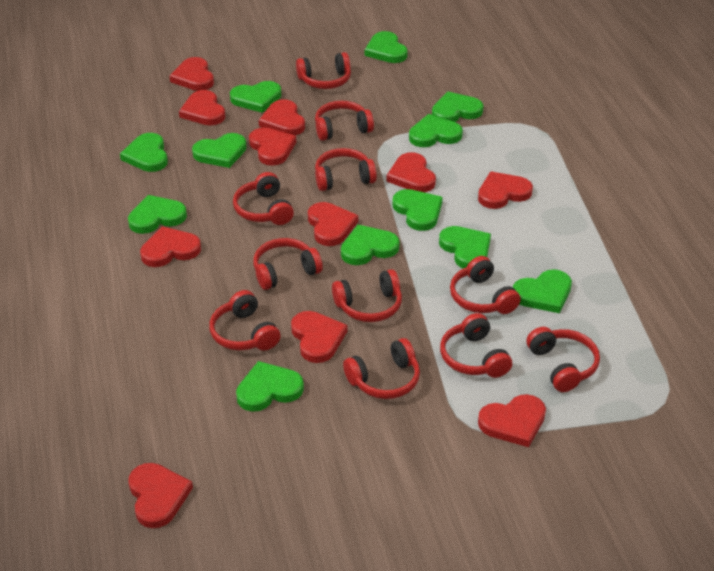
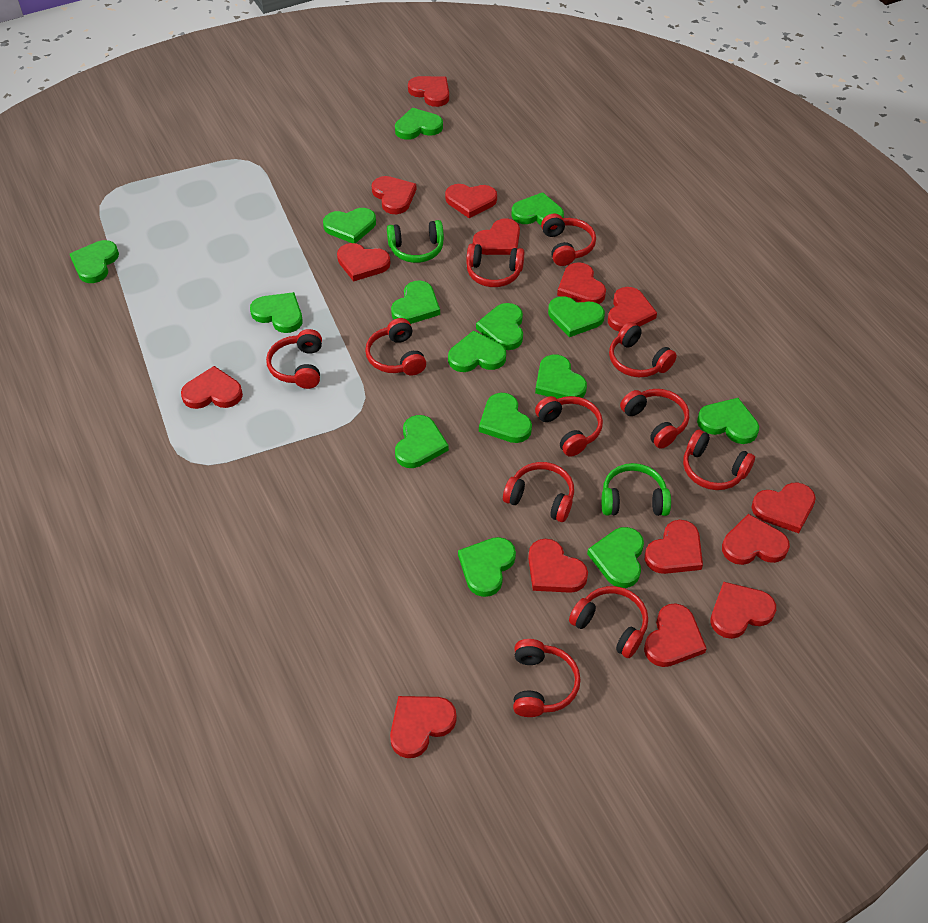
green headphones: none = 0 -> [387,220,444,263] [602,463,671,516] = 2
green heart: [120,133,168,172] [128,195,187,234] [192,133,247,168] [230,81,281,113] [236,361,304,412] [341,225,400,265] [364,31,408,63] [392,189,443,231] [409,114,463,147] [432,92,484,122] [439,226,491,269] [513,269,572,313] = 12 -> [70,240,119,283] [250,292,303,333] [323,208,376,243] [391,280,440,324] [395,108,443,140] [395,415,449,468] [448,330,506,372] [458,537,516,597] [476,303,523,350] [479,393,532,443] [512,192,564,225] [535,354,587,399] [548,296,605,337] [587,527,644,588] [697,398,759,444] = 15
red heart: [128,463,193,528] [140,226,201,267] [169,57,214,91] [179,90,225,126] [249,127,296,166] [259,99,305,135] [291,311,347,363] [308,202,358,246] [386,152,436,192] [478,171,533,209] [478,394,546,447] = 11 -> [181,366,243,409] [337,243,390,282] [372,176,417,214] [390,696,457,758] [408,76,449,107] [445,184,497,218] [473,218,520,255] [528,539,588,593] [557,262,606,304] [608,287,657,332] [644,603,707,667] [645,520,703,574] [710,582,776,639] [722,514,790,565] [752,482,816,533] = 15

